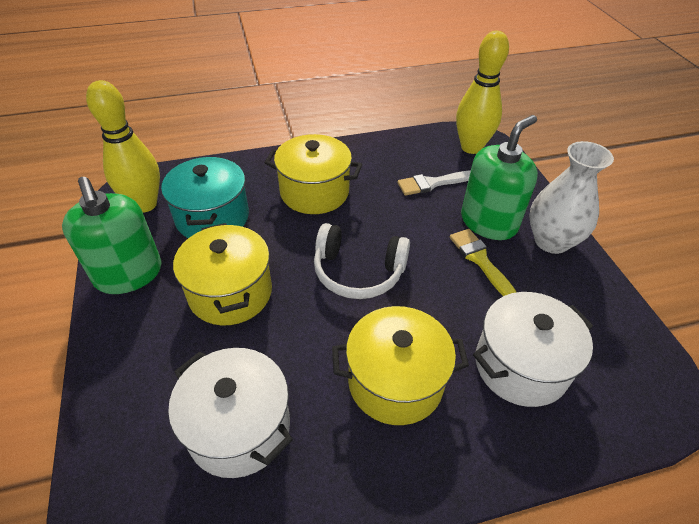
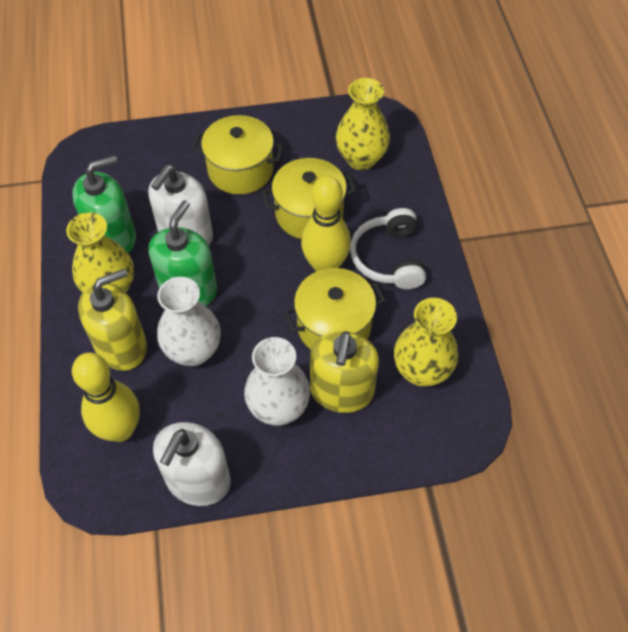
turquoise pot: [161,157,249,238] = 1 -> none = 0
white brush: [397,171,471,196] = 1 -> none = 0
white pot: [168,348,293,478] [473,292,593,407] = 2 -> none = 0
white soap dispenser: none = 0 -> [148,165,213,246] [153,422,231,506] = 2
white vase: [530,141,614,254] = 1 -> [157,277,221,366] [244,337,310,426] = 2
yellow brush: [450,229,517,296] = 1 -> none = 0
yellow soap dispenser: none = 0 -> [78,269,147,371] [310,331,379,413] = 2
yellow vase: none = 0 -> [66,212,134,293] [336,78,390,170] [394,298,458,387] = 3

